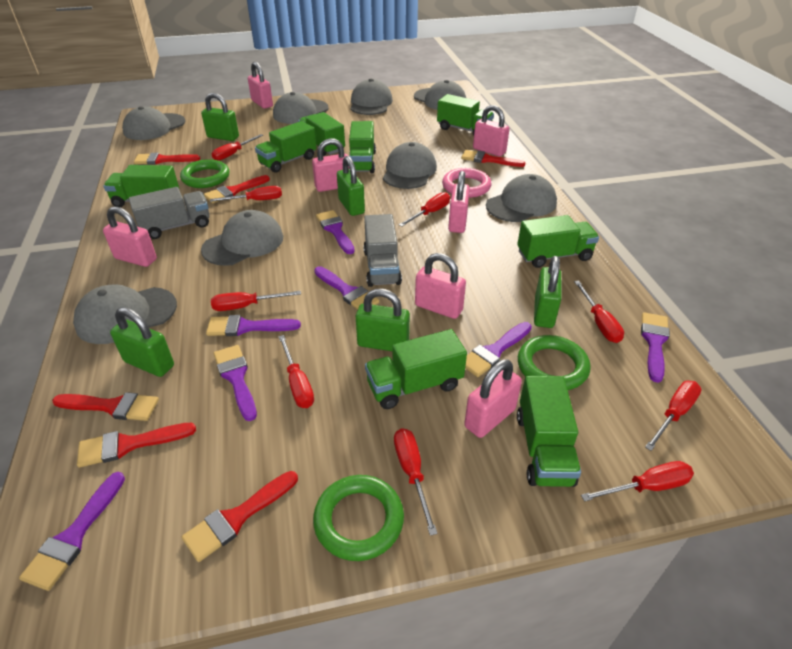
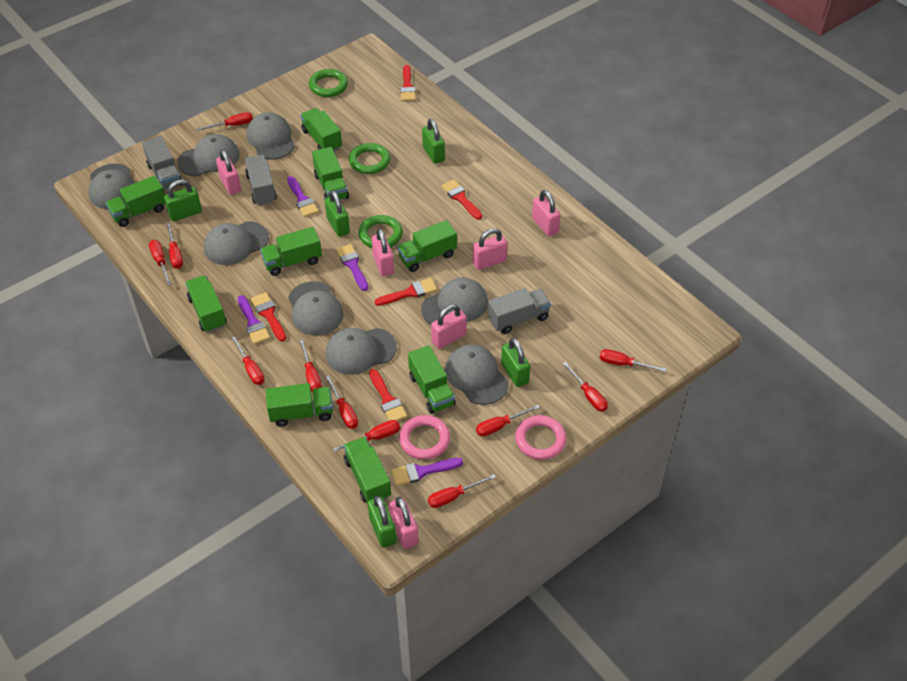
green truck: [103,165,179,207] [255,121,317,173] [298,112,345,156] [349,121,376,173] [365,329,467,409] [437,94,494,135] [517,215,599,268] [517,376,581,487] = 8 -> [106,176,165,227] [185,275,227,332] [260,227,322,276] [266,383,333,427] [300,108,342,151] [312,147,349,200] [343,437,391,503] [397,220,457,272] [408,345,456,414] = 9
grey truck: [129,187,210,239] [363,214,402,287] = 2 -> [142,136,183,191] [245,155,277,205] [488,288,551,334] = 3
pink padlock: [103,207,157,267] [248,62,273,109] [312,138,349,192] [415,253,466,319] [448,171,470,233] [464,359,522,438] [473,105,510,157] = 7 -> [216,149,241,195] [372,229,394,276] [389,497,419,549] [431,304,467,349] [473,228,508,270] [532,190,561,236] = 6
pink ring: [442,168,491,198] = 1 -> [399,415,450,460] [515,415,566,460] = 2
purple brush: [19,472,125,591] [206,315,301,336] [214,345,257,421] [314,266,380,309] [316,210,355,254] [465,322,532,377] [641,312,670,383] = 7 -> [238,295,270,344] [287,176,319,217] [336,244,368,291] [391,458,463,486] = 4
red brush: [52,392,159,421] [77,423,196,467] [134,153,200,165] [182,471,298,562] [204,175,270,203] [461,150,525,167] = 6 -> [251,292,286,342] [369,369,407,421] [375,278,437,306] [400,65,415,101] [441,179,482,220] = 5
red screwdriver: [210,186,282,202] [211,291,301,311] [212,134,263,161] [278,335,314,408] [394,428,437,536] [399,192,450,227] [574,281,624,343] [581,461,694,502] [645,381,702,451] = 9 -> [149,240,172,285] [167,223,183,269] [197,112,253,131] [231,336,264,385] [299,339,322,392] [325,375,358,429] [333,420,400,452] [428,474,496,508] [476,405,540,437] [562,362,608,412] [600,349,667,372] = 11

